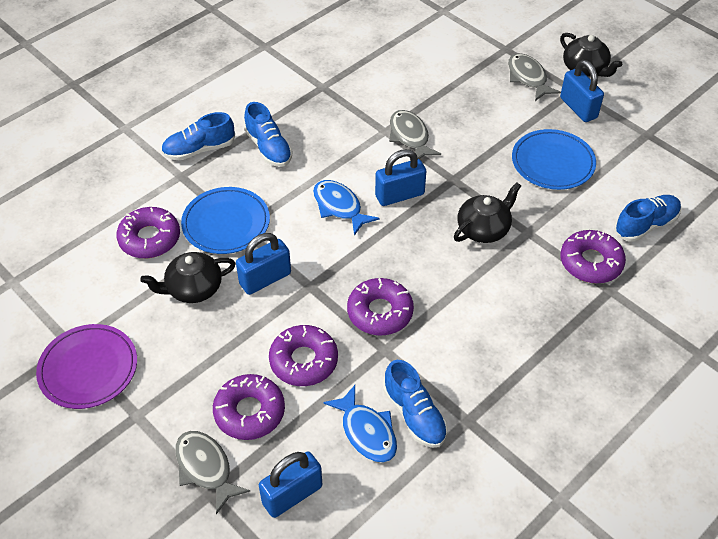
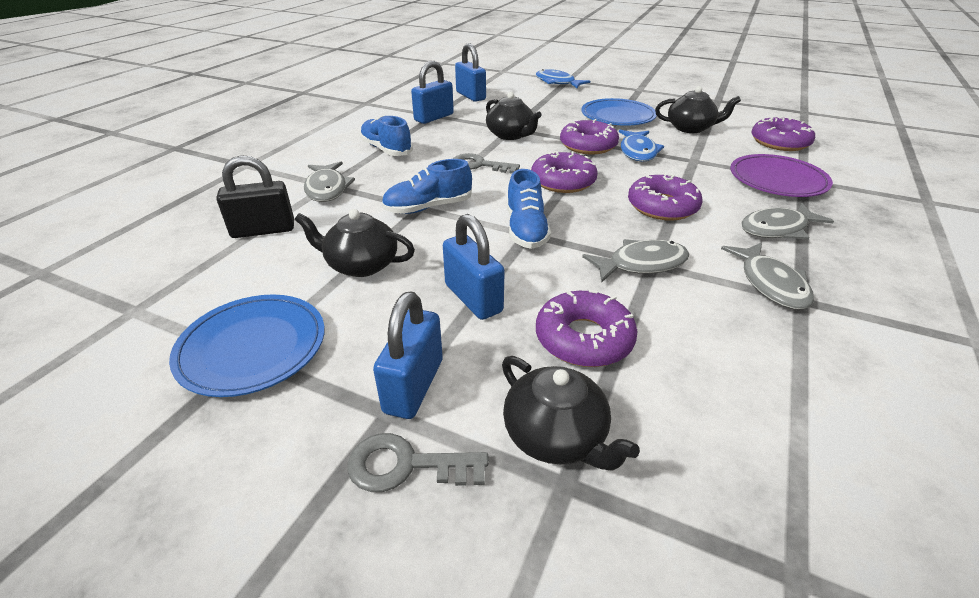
black padlock: none = 0 -> [216,155,294,238] = 1
black teapot: [140,252,236,303] [454,183,521,243] [560,33,622,77] = 3 -> [295,209,415,277] [486,92,542,140] [502,356,640,471] [655,86,741,133] = 4
blue shoe: [161,112,235,160] [244,102,293,167] [383,360,448,448] [614,195,681,242] = 4 -> [360,115,413,156] [381,159,472,214] [507,169,551,249] = 3
grey fish: [175,431,251,514] [389,110,441,159] [508,53,561,101] = 3 -> [304,162,355,202] [582,239,689,283] [721,242,814,310] [741,203,834,239] = 4
grey key: none = 0 -> [348,433,489,492] [453,153,520,173] = 2

